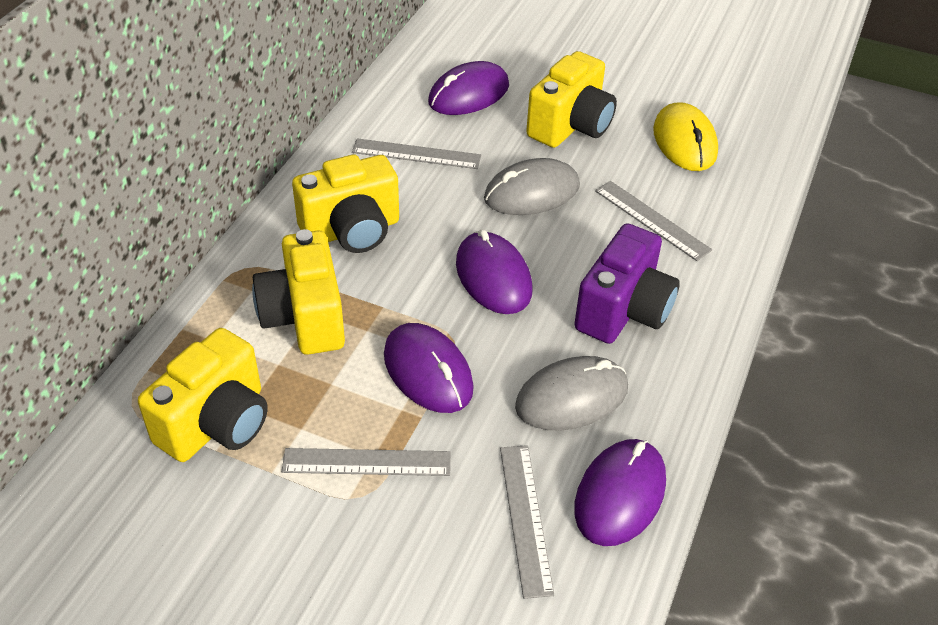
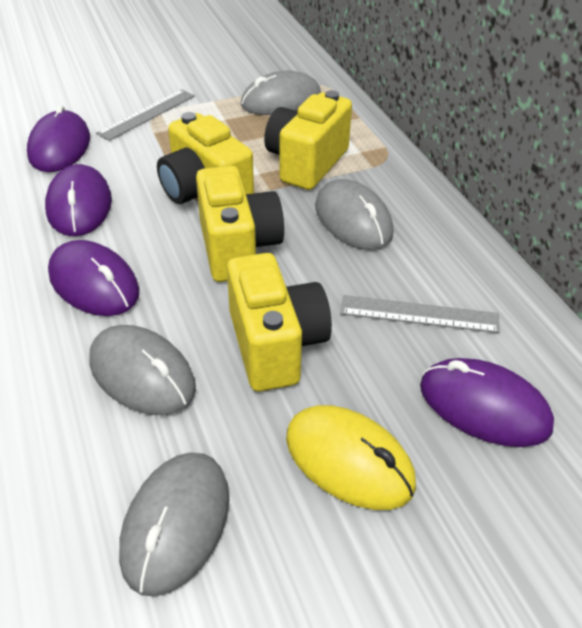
grey mouse: [484,158,580,215] [515,356,628,431] = 2 -> [89,325,196,415] [119,453,229,597] [241,71,321,115] [315,179,394,250] = 4
grey ruler: [282,448,451,476] [352,138,481,169] [500,445,554,599] [595,181,712,261] = 4 -> [96,89,195,141] [341,295,500,333] = 2
purple camera: [574,223,680,344] = 1 -> none = 0

